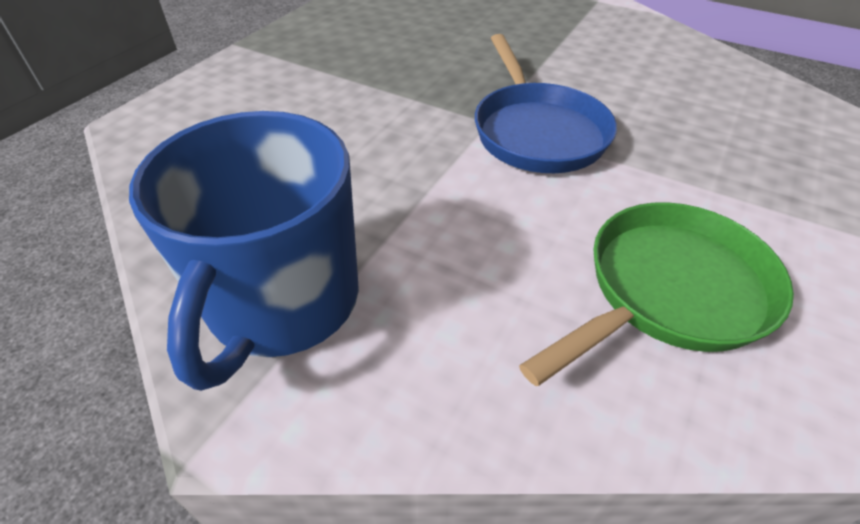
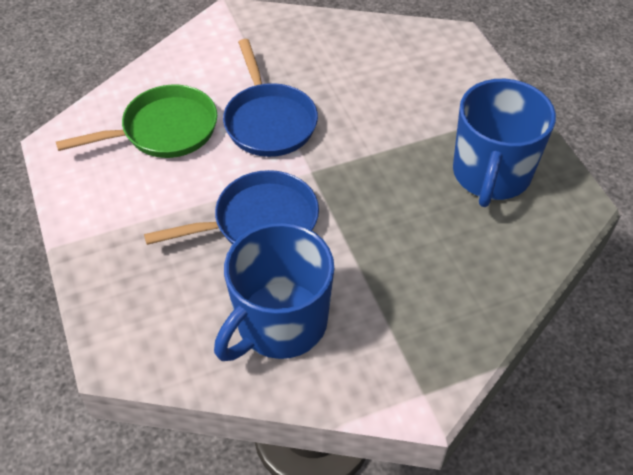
blue mug: [129,111,359,391] = 1 -> [214,222,334,361] [453,79,556,207] = 2
blue pan: [475,34,617,173] = 1 -> [144,170,319,245] [223,39,318,157] = 2

